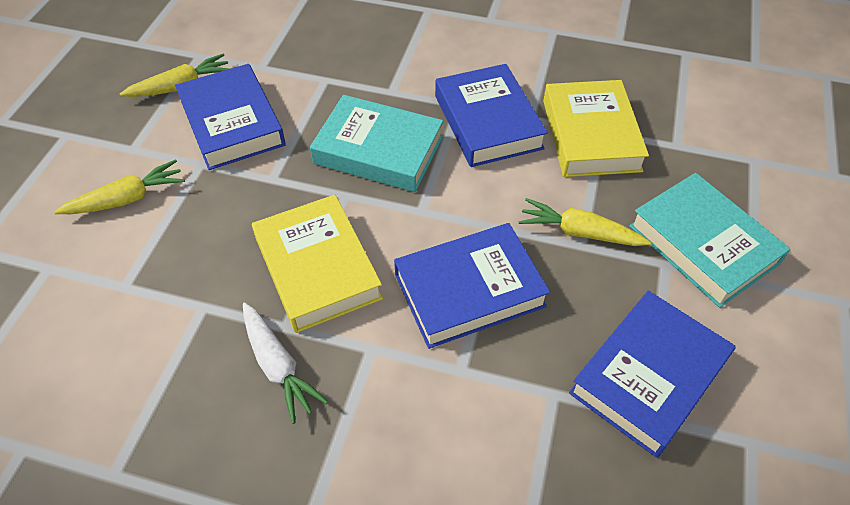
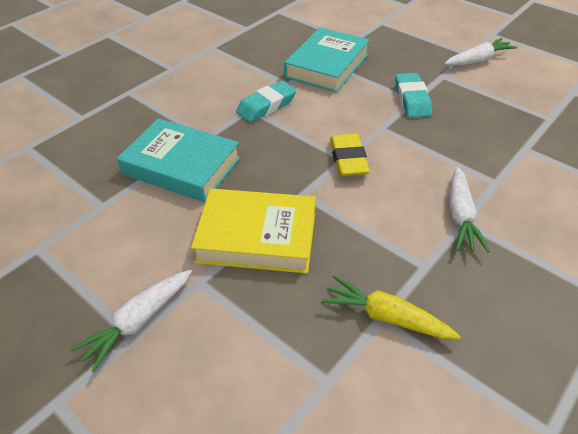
blue book: [175,64,286,170] [394,223,550,349] [435,64,548,167] [569,290,736,458] = 4 -> none = 0
turquoise eraser: none = 0 -> [236,81,296,122] [395,73,432,118] = 2
white carrot: [243,303,328,424] = 1 -> [71,269,192,372] [444,38,517,66] [450,167,490,252] = 3
yellow book: [252,195,383,333] [543,80,649,177] = 2 -> [191,188,316,274] = 1
yellow carrot: [54,159,185,214] [120,54,230,97] [519,198,651,246] = 3 -> [322,275,461,339] = 1
yellow eraser: none = 0 -> [330,134,370,176] = 1

